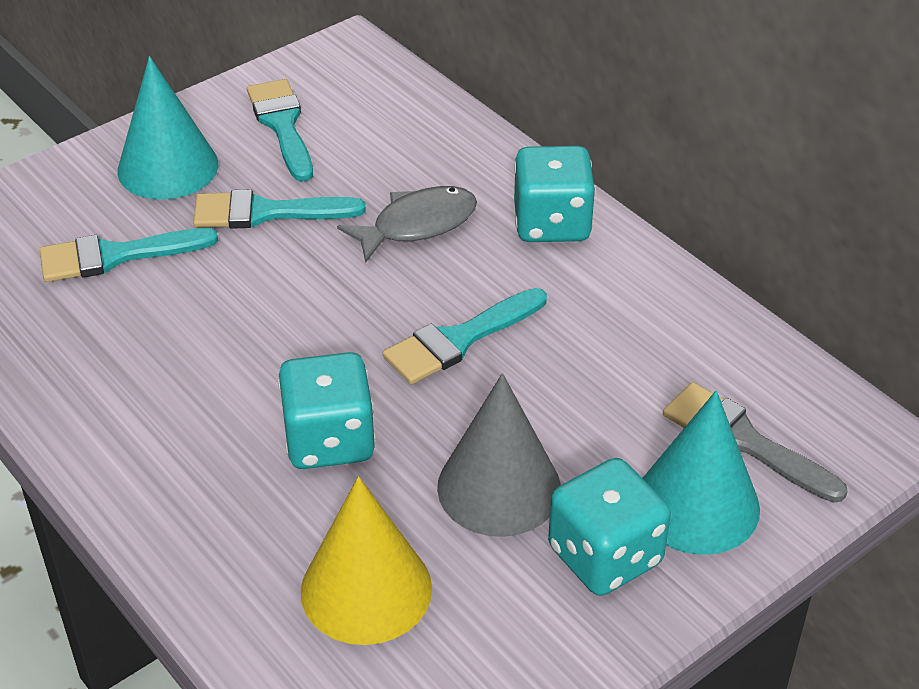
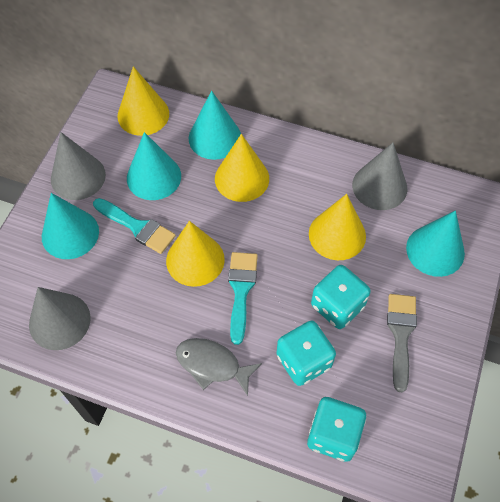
grey cone: [437,373,561,537] = 1 -> [29,287,91,350] [51,132,106,200] [352,143,407,210] = 3
turquoise brush: [40,228,218,282] [193,189,365,229] [247,79,313,182] [383,288,547,384] = 4 -> [93,198,176,254] [228,252,258,345] = 2
turquoise cone: [118,56,218,200] [643,390,760,555] = 2 -> [42,193,99,259] [127,132,181,200] [189,91,241,160] [406,210,465,277] = 4
yellow cone: [301,476,432,645] = 1 -> [117,66,169,136] [166,221,225,287] [215,134,269,202] [309,194,366,260] = 4

